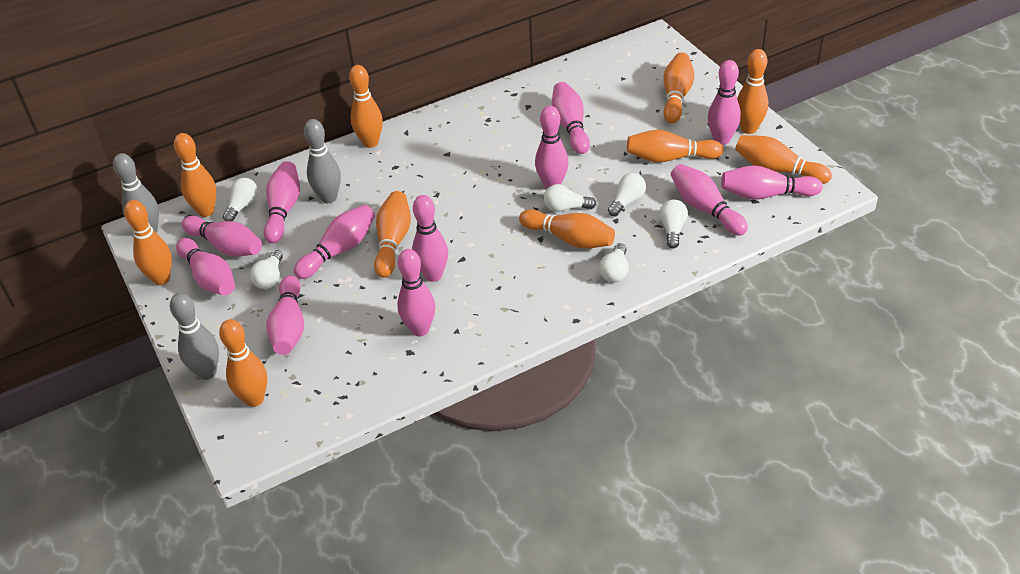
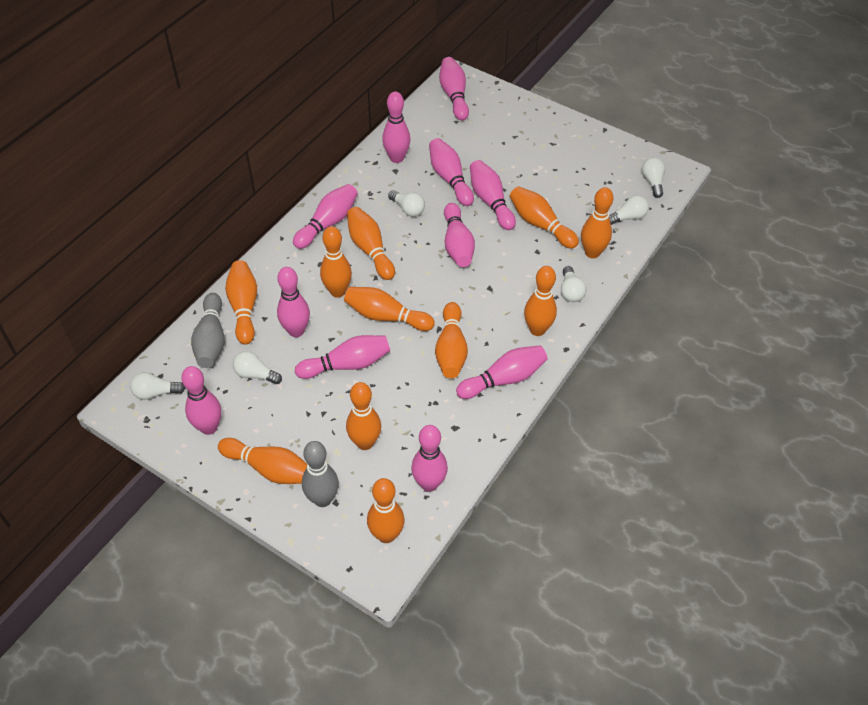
grey bowling pin: [113,153,159,233] [170,293,219,380] [304,119,341,203] = 3 -> [191,293,225,368] [302,441,339,507] = 2
orange bowling pin: [124,200,172,285] [174,133,216,217] [219,319,267,407] [349,65,383,148] [374,191,411,278] [519,209,615,249] [627,130,724,162] [663,53,694,123] [735,135,832,184] [737,49,768,134] = 10 -> [218,438,307,484] [225,260,257,345] [320,226,352,297] [344,287,435,331] [346,382,381,450] [347,207,395,280] [367,478,405,543] [435,302,468,378] [510,186,579,249] [524,266,557,336] [581,187,613,259] = 11
pink bowling pin: [176,238,235,295] [182,215,262,256] [264,161,300,244] [266,275,304,355] [294,205,375,279] [397,249,435,336] [412,195,448,282] [535,106,569,189] [552,82,590,154] [671,164,748,236] [708,60,741,145] [721,165,823,199] = 12 -> [181,366,221,435] [277,267,310,337] [293,184,358,249] [295,335,390,379] [382,91,410,163] [411,425,448,492] [429,138,474,206] [439,57,469,121] [444,203,475,267] [456,345,548,399] [470,160,516,230] = 11

